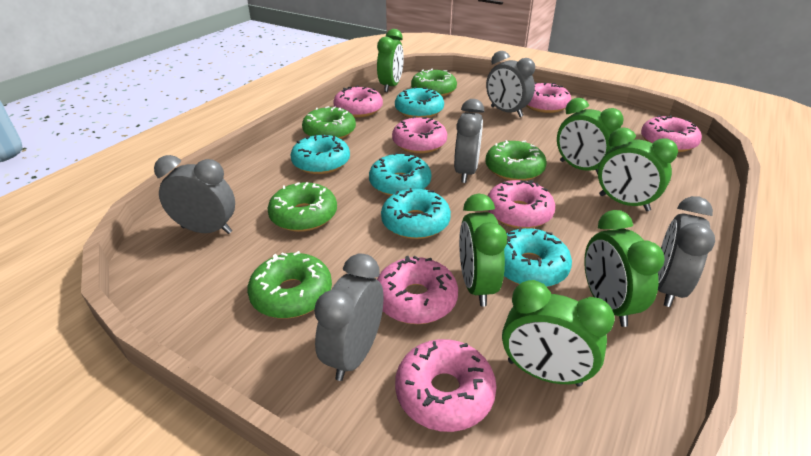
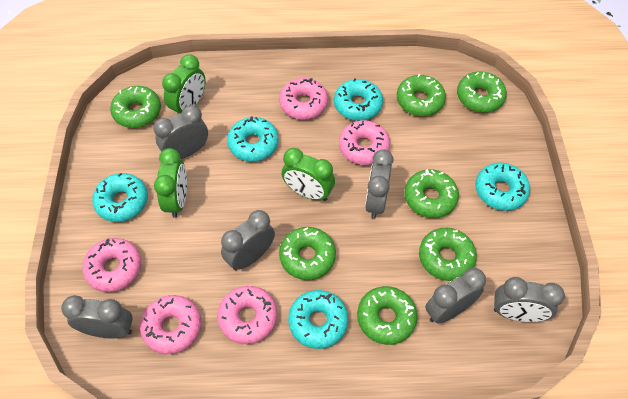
green clock: [377,29,404,92] [459,194,507,307] [502,280,615,386] [557,98,624,174] [584,210,665,327] [598,127,678,211] = 6 -> [154,148,187,218] [162,54,205,114] [281,148,335,201] = 3
green donut: [247,251,332,319] [267,182,337,232] [302,106,356,139] [411,68,457,97] [485,140,547,181] = 5 -> [110,86,161,128] [279,227,336,280] [357,286,418,345] [397,74,446,116] [404,169,459,218] [419,228,477,281] [457,71,507,113] = 7
grey clock: [154,155,235,234] [314,253,384,381] [454,99,484,183] [486,51,535,117] [658,196,715,307] = 5 -> [61,295,133,339] [153,105,208,159] [221,210,275,270] [365,149,394,219] [425,268,486,323] [494,277,565,322] = 6
pink donut: [333,85,383,118] [377,256,458,324] [392,116,447,154] [395,339,497,432] [487,180,555,229] [527,82,571,113] [641,115,702,152] = 7 -> [82,238,141,292] [140,295,201,354] [217,286,278,344] [279,78,328,120] [339,120,390,165] = 5

